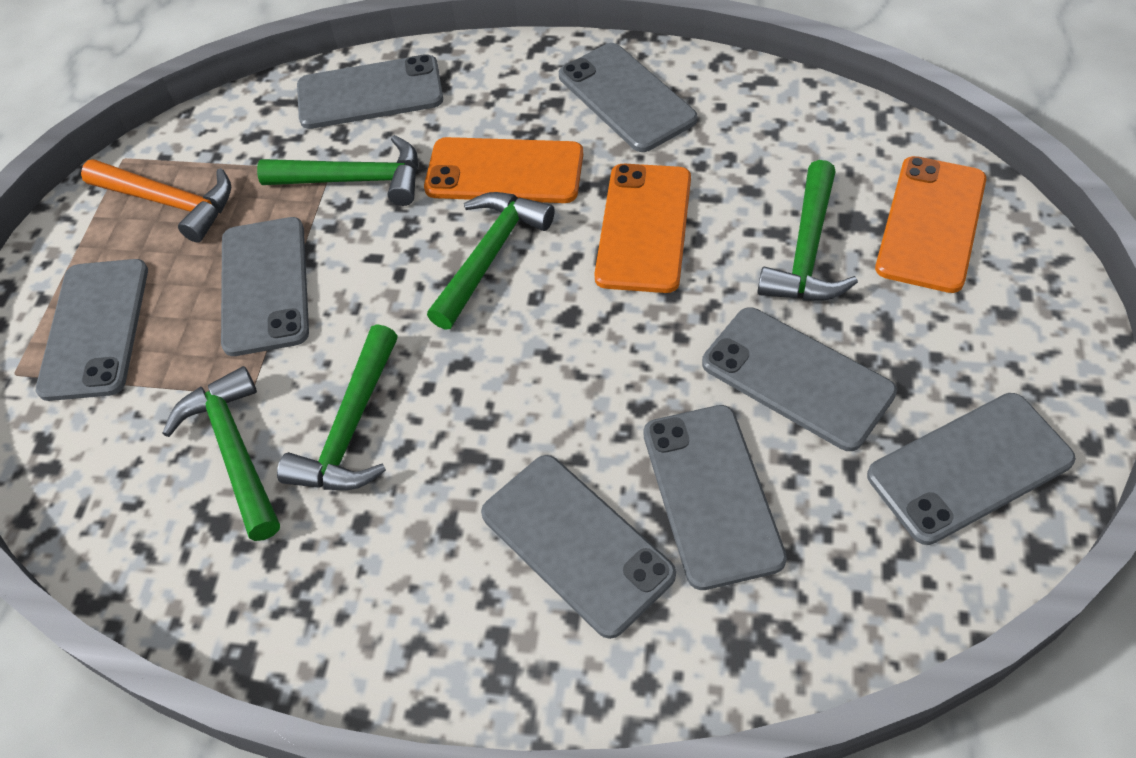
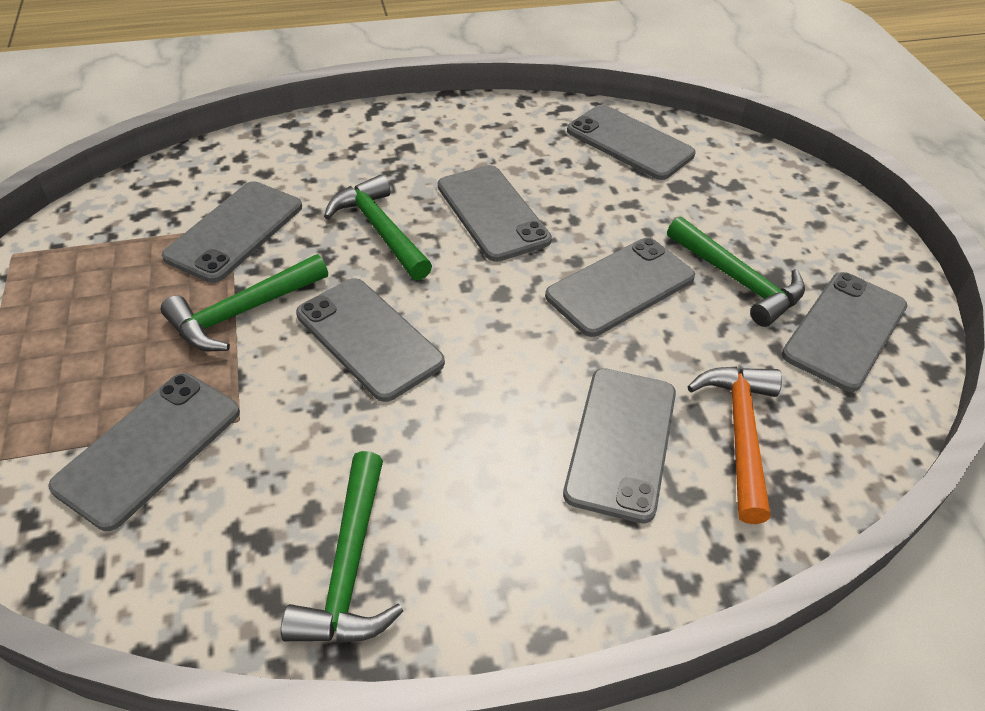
green hammer: [162,366,280,541] [257,135,418,206] [277,324,398,490] [427,192,555,330] [757,160,858,301] = 5 -> [161,254,328,351] [281,451,403,643] [324,174,432,280] [667,217,805,327] = 4
orange phone: [424,137,583,203] [594,164,691,293] [875,156,986,293] = 3 -> none = 0

